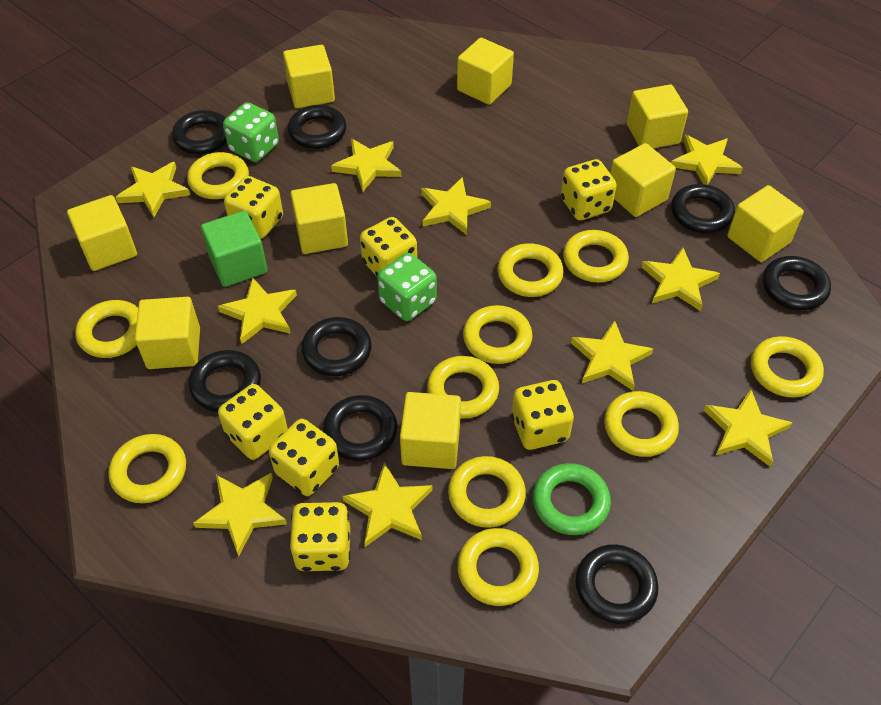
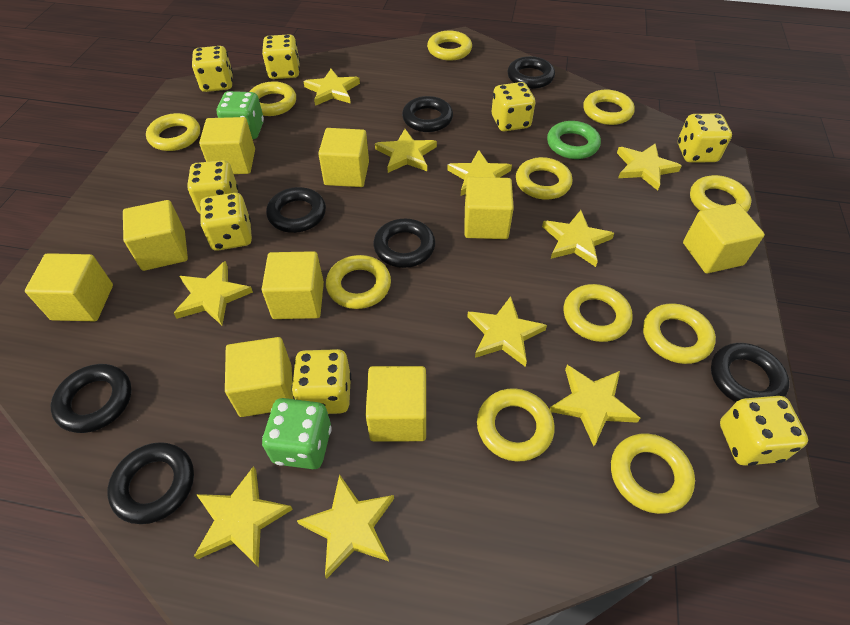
black ring: [172,110,227,155] [188,350,261,412] [288,105,346,149] [301,317,372,376] [323,395,397,461] [575,544,658,624] [671,184,735,233] [763,256,831,310] = 8 -> [51,364,132,433] [107,442,194,524] [266,187,326,233] [373,219,435,268] [402,96,453,132] [508,56,555,89] [711,343,790,402] = 7
green cube: [201,211,268,287] = 1 -> none = 0
yellow dice: [218,384,288,460] [224,176,283,239] [269,419,339,496] [289,502,350,571] [360,217,417,276] [511,380,574,450] [561,159,617,220] = 7 -> [187,161,238,213] [192,46,233,92] [200,193,252,251] [262,34,300,79] [291,349,351,414] [492,82,535,131] [678,114,732,163] [720,396,808,466] = 8

